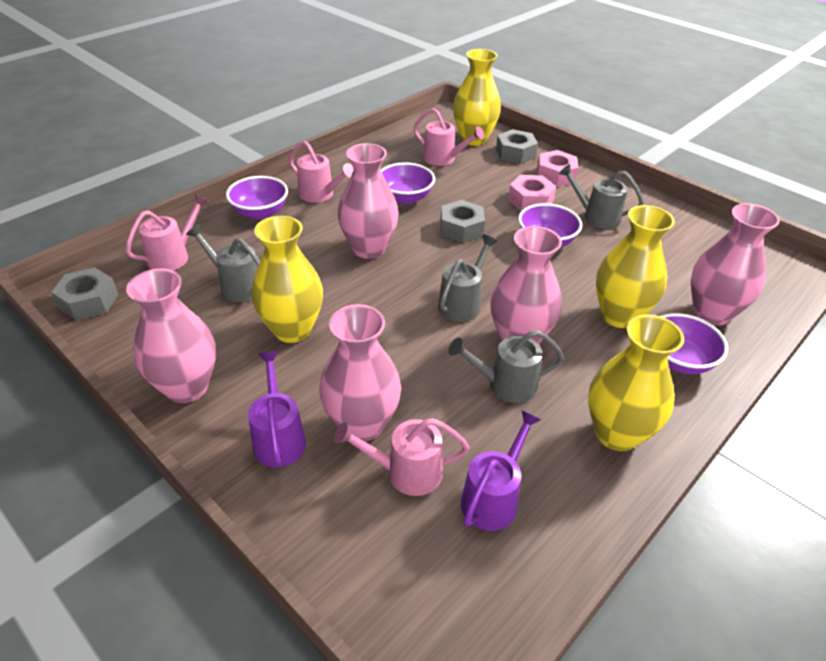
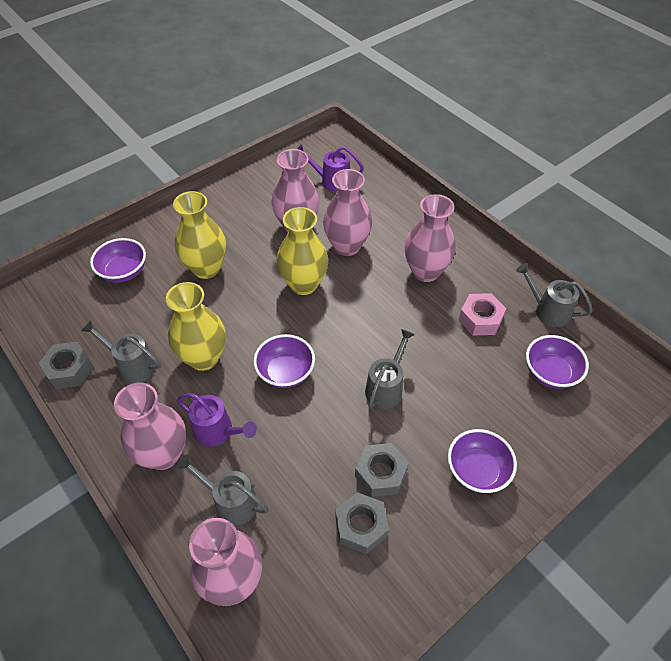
pink nut: [508,175,556,211] [537,150,578,187] = 2 -> [459,293,506,335] = 1
pink watering can: [125,194,209,270] [289,141,354,203] [334,418,469,496] [413,108,484,166] = 4 -> none = 0
yellow vase: [252,216,323,343] [453,49,501,146] [588,314,684,451] [596,205,675,328] = 4 -> [166,282,226,371] [173,191,226,279] [277,207,328,295] = 3

